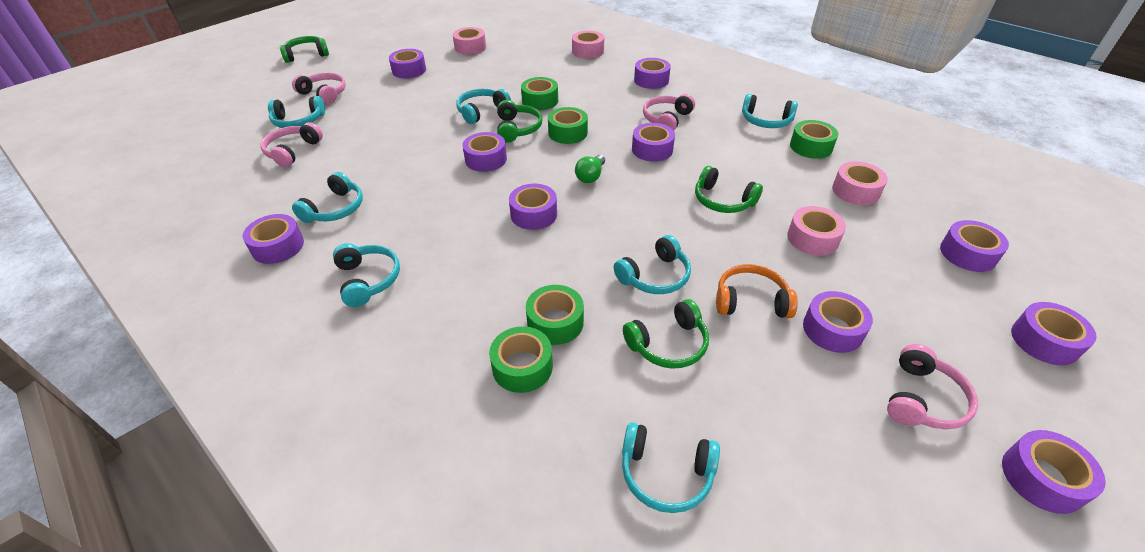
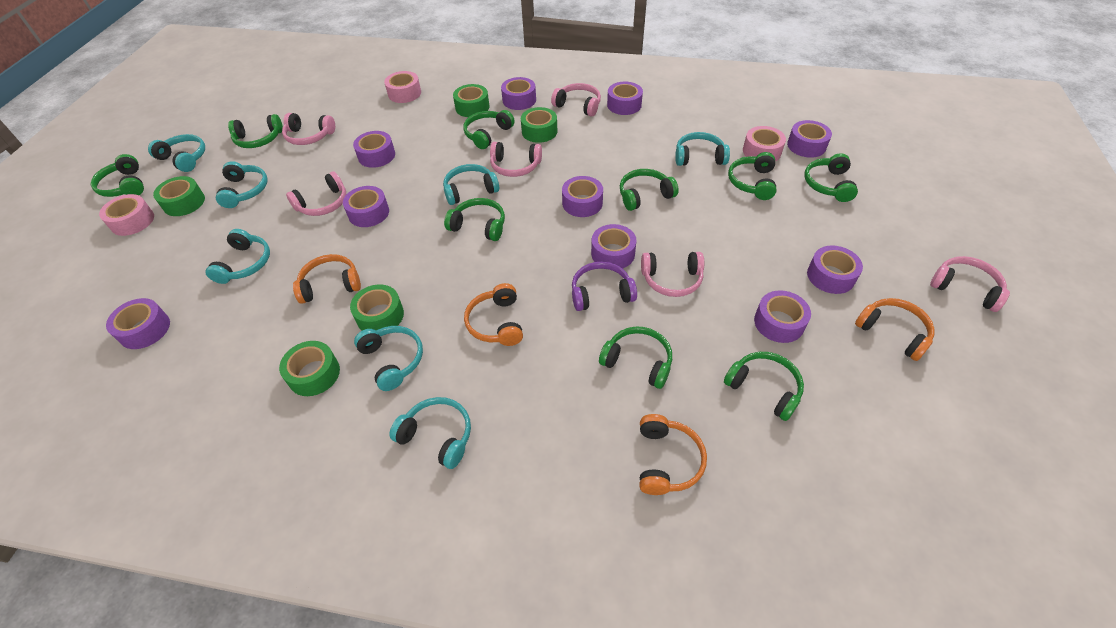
green headphones: [280,36,329,63] [497,100,542,143] [623,299,709,369] [695,166,763,213] = 4 -> [91,154,144,197] [228,114,283,148] [444,198,505,241] [463,110,515,149] [599,327,672,389] [620,169,679,211] [724,352,804,421] [728,152,777,200] [804,153,858,202] = 9
green light bulb: [575,155,605,183] = 1 -> none = 0
orange headphones: [716,264,798,318] = 1 -> [293,254,361,304] [464,283,523,346] [639,414,707,495] [855,298,935,361] = 4
pink headphones: [260,122,323,167] [292,73,346,105] [643,94,695,131] [887,344,978,429] = 4 -> [282,113,335,145] [286,172,346,216] [490,142,542,177] [551,83,601,117] [641,252,704,297] [930,256,1010,312] = 6
pink tape: [452,27,486,55] [572,31,604,59] [787,206,846,256] [832,161,888,205] = 4 -> [99,194,154,236] [384,71,421,103] [743,126,786,161] = 3
purple headphones: none = 0 -> [572,262,637,311] = 1

